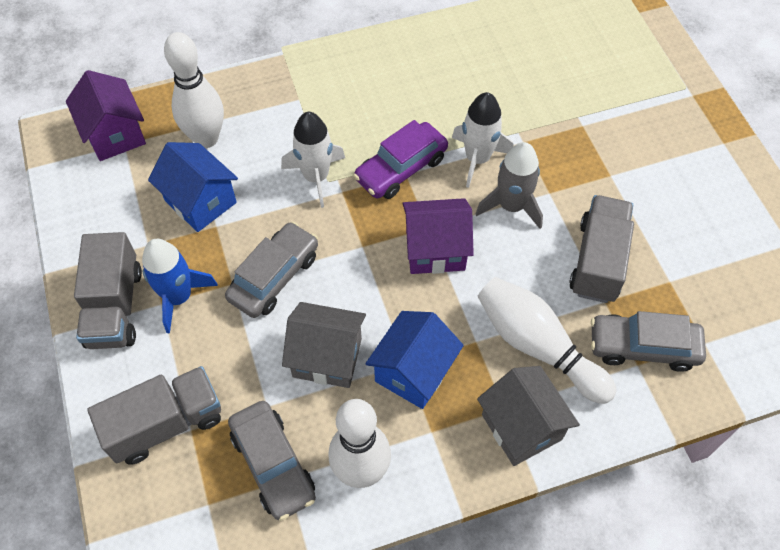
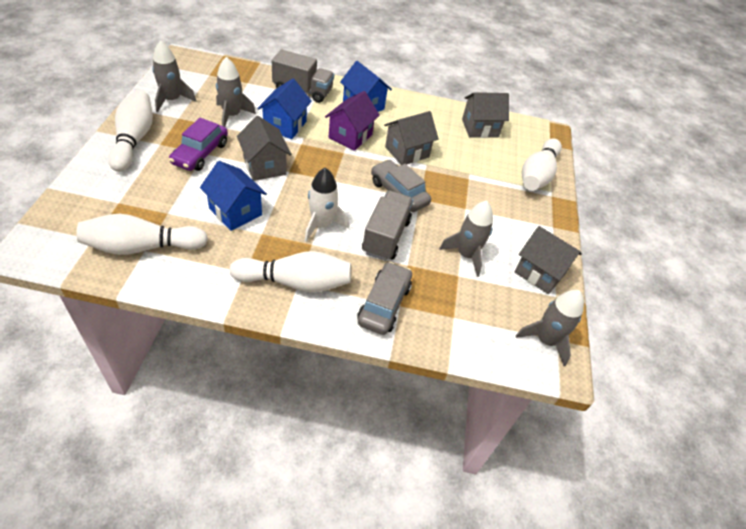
blue house: [148,142,238,232] [366,311,464,409] = 2 -> [200,161,267,231] [257,79,312,139] [340,61,392,112] = 3
blue rocket: [142,239,218,333] = 1 -> none = 0
grey car: [225,222,318,318] [228,401,316,521] [591,311,706,372] = 3 -> [357,262,412,335] [371,160,431,212] = 2
grey house: [282,302,366,388] [477,366,580,466] = 2 -> [237,116,291,181] [384,111,439,165] [462,92,509,138] [515,226,582,294] = 4
grey rocket: [476,142,543,229] = 1 -> [152,40,196,112] [216,57,256,127] [439,201,493,277] [516,290,584,366] = 4
grey truck: [74,232,142,349] [88,366,221,465] [569,195,634,303] = 3 -> [272,49,334,103] [362,190,413,261] = 2
purple house: [66,70,146,161] [402,198,474,274] = 2 -> [325,91,380,151] = 1
white bowling pin: [164,32,224,148] [329,399,391,488] [478,277,616,404] = 3 -> [77,214,208,255] [108,90,153,172] [230,251,351,293] [522,138,562,191] = 4
white rocket: [281,112,345,208] [452,92,514,188] = 2 -> [304,168,349,242] = 1

